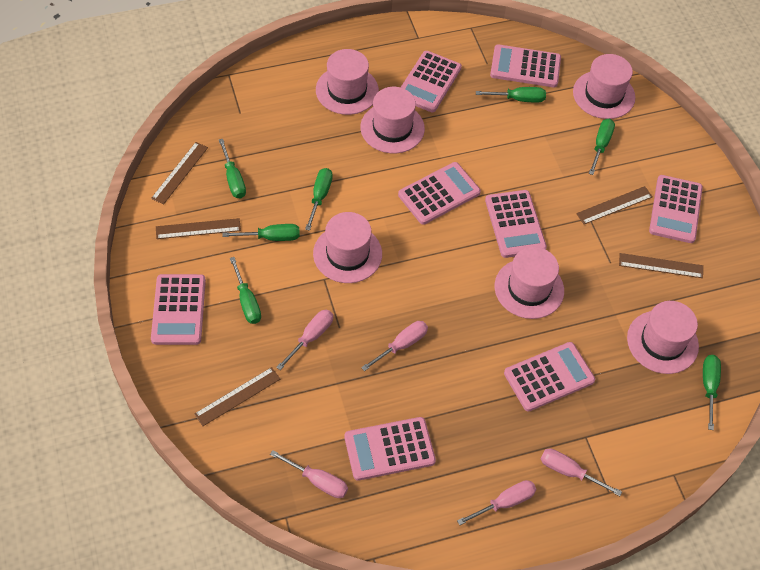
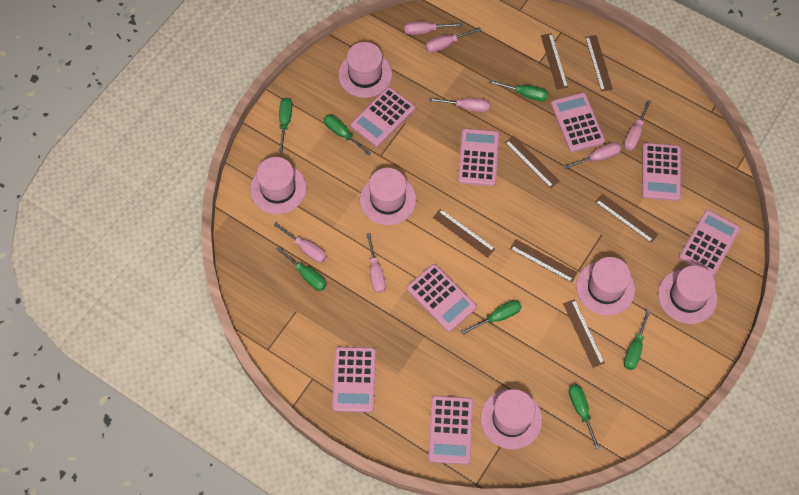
brown ruler: [151,142,208,205] [156,218,241,239] [194,367,280,426] [576,186,653,224] [619,253,703,278] = 5 -> [433,209,495,258] [505,135,560,188] [510,239,578,283] [541,33,568,89] [563,299,605,368] [585,35,613,91] [595,194,658,243] = 7
pink screwdriver: [270,450,348,498] [276,310,333,370] [361,321,428,371] [457,480,536,525] [541,449,622,496] = 5 -> [274,223,327,263] [366,233,386,293] [404,21,463,35] [425,27,481,53] [429,97,490,112] [563,142,621,169] [624,100,652,151] = 7

